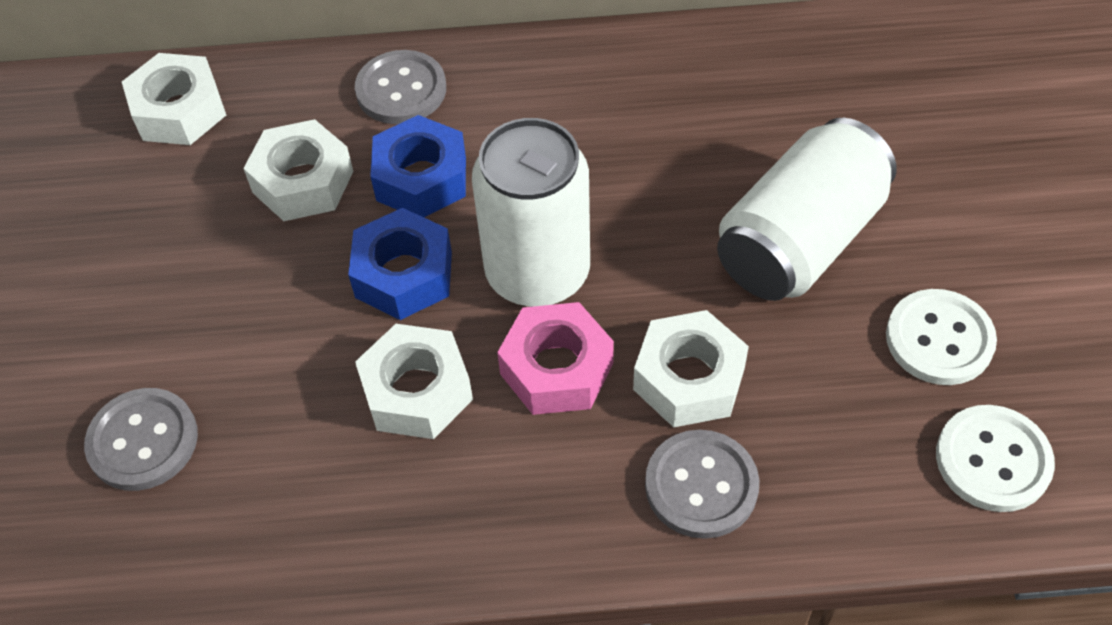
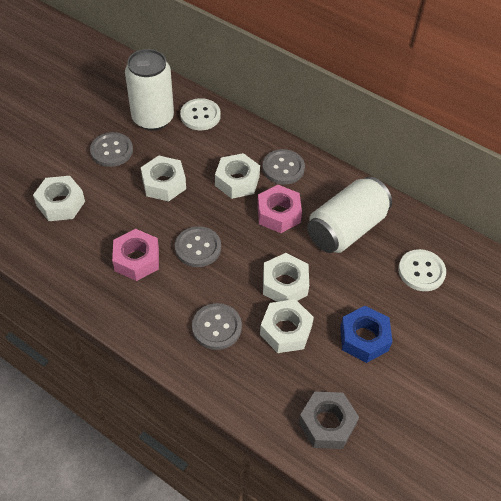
blue nut: [348,208,452,320] [370,115,466,217] = 2 -> [340,306,392,363] = 1
grey button: [84,388,198,491] [355,50,446,124] [645,430,759,539] = 3 -> [90,132,133,167] [175,226,221,267] [192,303,242,350] [262,149,305,184] = 4
grey nut: none = 0 -> [299,392,359,449] = 1
pink nut: [497,302,614,415] = 1 -> [112,229,159,281] [257,185,302,233] = 2
white nut: [122,53,226,145] [243,119,353,221] [355,324,473,439] [633,310,749,428] = 4 -> [33,176,85,221] [141,155,186,202] [215,153,260,199] [260,299,314,353] [263,253,309,302] = 5

